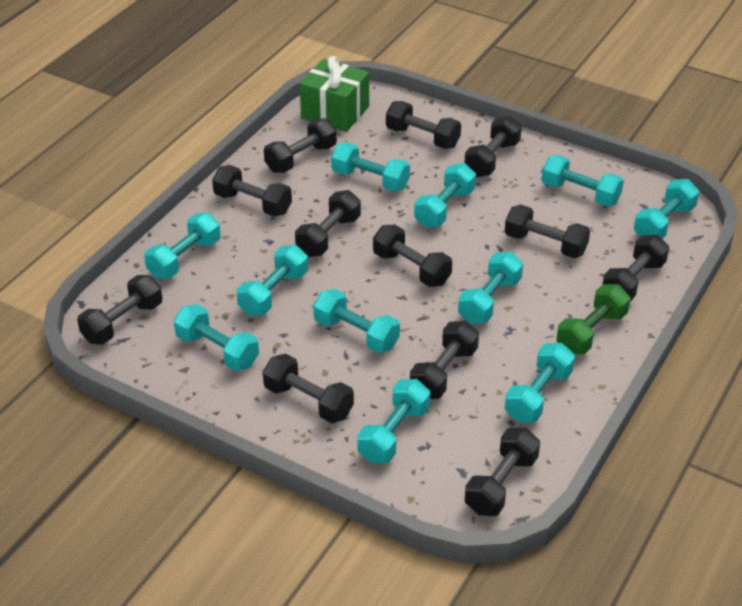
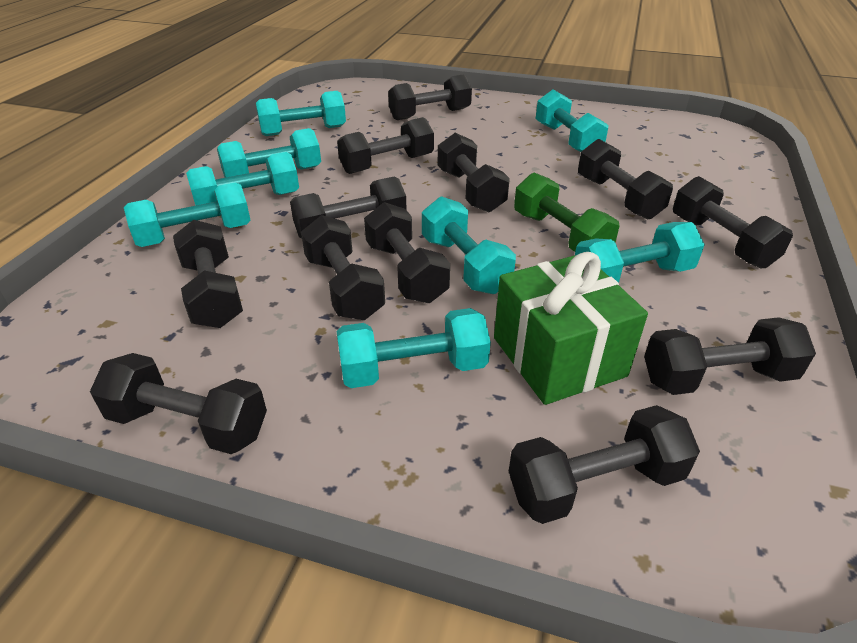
turquoise dumbbell: [144,213,221,279] [173,304,259,371] [237,245,308,316] [313,289,400,353] [331,143,410,192] [357,379,430,463] [414,163,476,228] [458,251,523,324] [505,343,575,423] [542,155,624,207] [634,179,699,239] = 11 -> [124,183,251,247] [186,152,299,206] [217,128,321,178] [256,91,346,136] [336,308,491,388] [422,196,516,294] [536,90,608,152] [575,222,705,283] = 8

